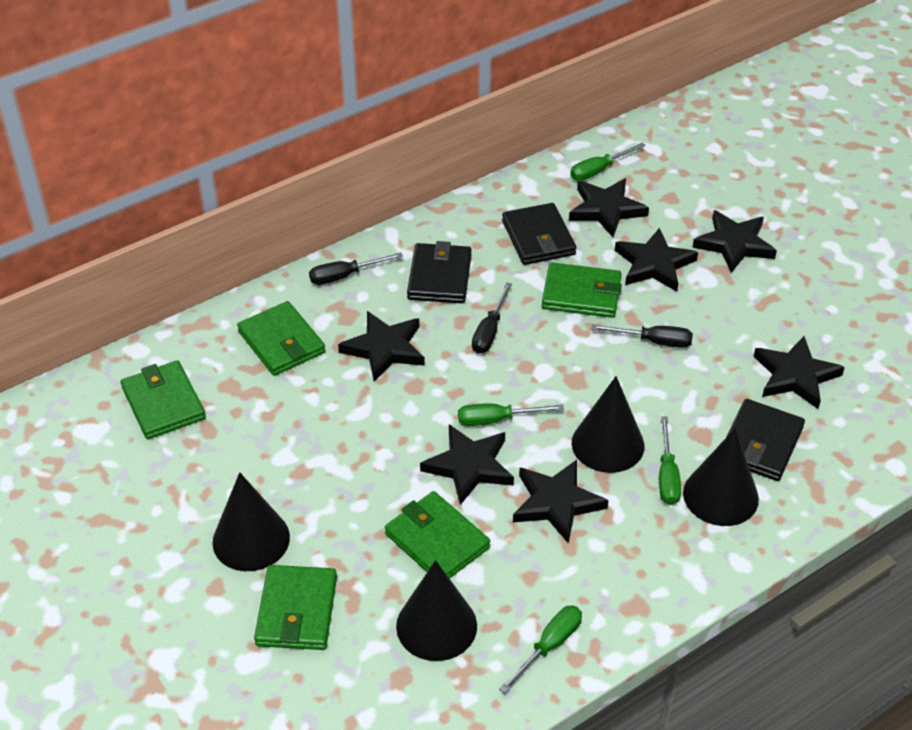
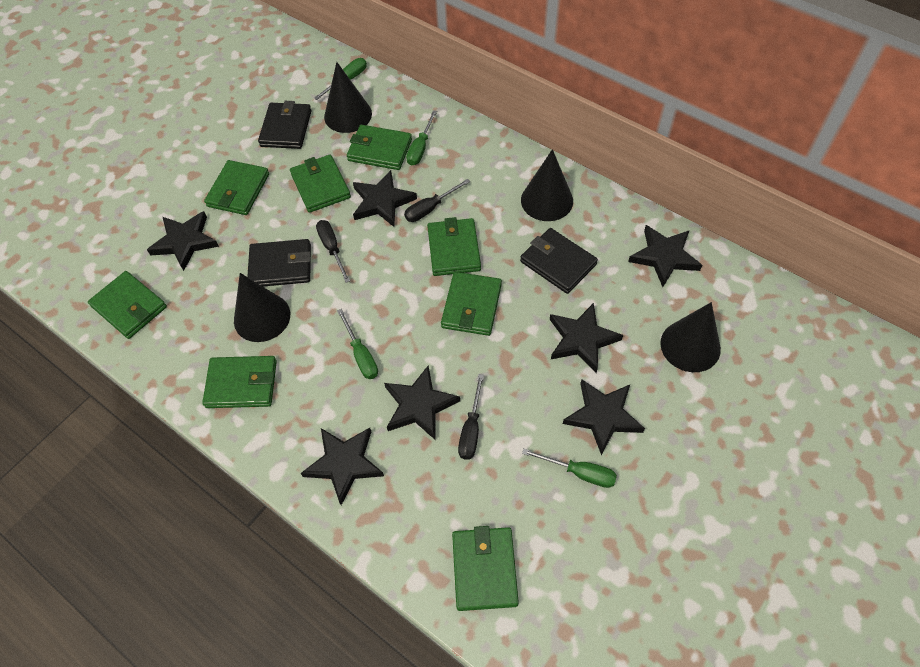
green wallet: [121,360,206,439] [237,301,325,376] [254,565,337,650] [385,491,490,579] [542,263,622,318] = 5 -> [88,271,167,339] [202,356,277,408] [204,160,269,215] [290,154,351,213] [347,125,412,170] [427,217,481,276] [441,272,502,336] [452,526,519,611] = 8

